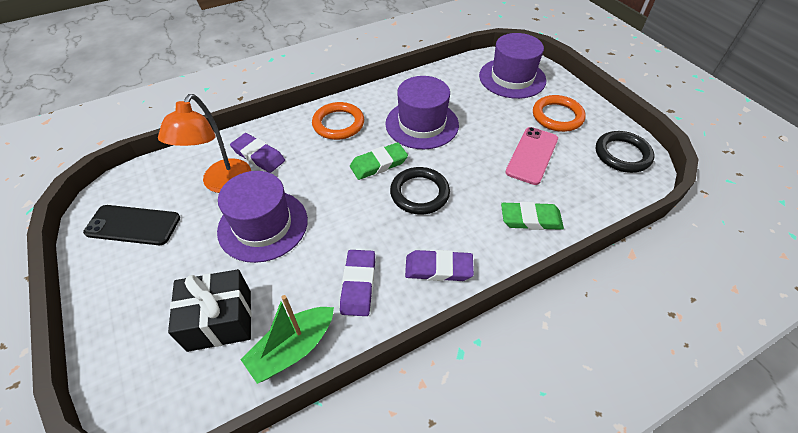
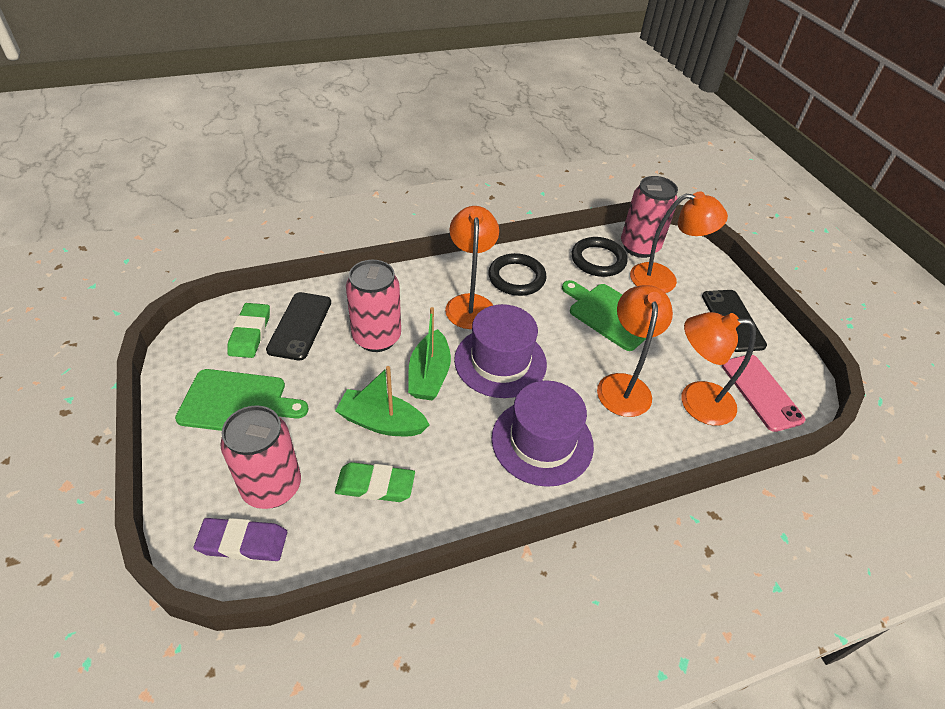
black gift: [168,269,252,352] = 1 -> none = 0
black phone: [83,205,180,245] = 1 -> [266,292,331,360] [702,290,767,352] = 2
green boat: [240,295,334,384] = 1 -> [335,366,430,436] [408,307,451,400] = 2
green cutting board: none = 0 -> [175,369,309,431] [562,280,646,351] = 2
orange lamp: [158,94,251,193] = 1 -> [445,206,499,329] [597,285,673,417] [630,192,728,293] [681,312,756,426] = 4
orange ring: [312,102,364,140] [533,95,586,132] = 2 -> none = 0
pink can: none = 0 -> [220,405,301,509] [346,260,401,352] [621,176,678,258] = 3
purple eraser: [230,133,285,173] [340,250,375,316] [405,250,474,281] = 3 -> [194,518,287,561] = 1
purple hat: [217,171,308,263] [385,76,459,149] [479,33,546,99] = 3 -> [454,304,547,398] [491,380,594,487] = 2

